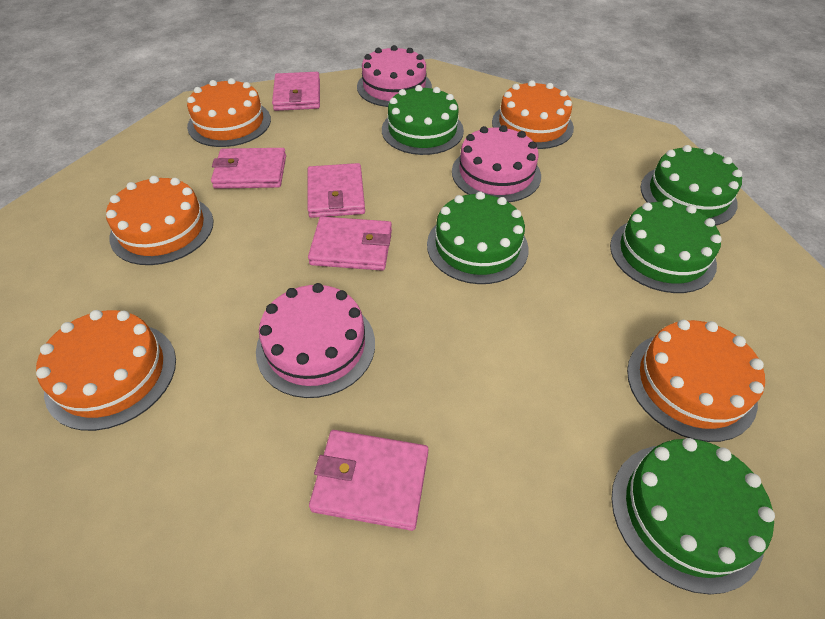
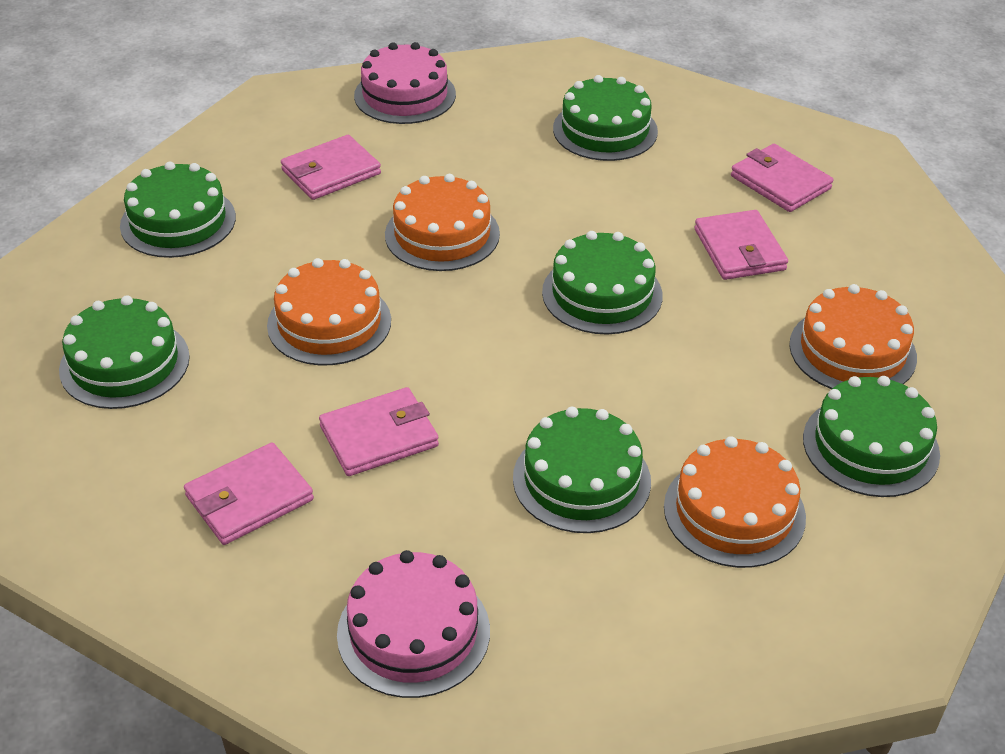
green cake: [382,85,464,155] [427,192,529,284] [610,199,722,293] [612,438,775,595] [640,145,742,226] = 5 -> [59,295,190,409] [120,161,236,258] [513,407,651,533] [542,231,663,335] [553,75,658,161] [803,376,940,497] = 6
orange cake: [36,310,176,431] [106,176,214,265] [187,78,271,147] [492,80,574,149] [627,320,765,442] = 5 -> [267,258,391,365] [385,174,500,271] [664,436,806,568] [789,284,917,389] = 4
pink cake: [256,283,375,398] [357,45,432,107] [452,125,541,202] = 3 -> [337,550,490,698] [354,42,456,124] = 2

